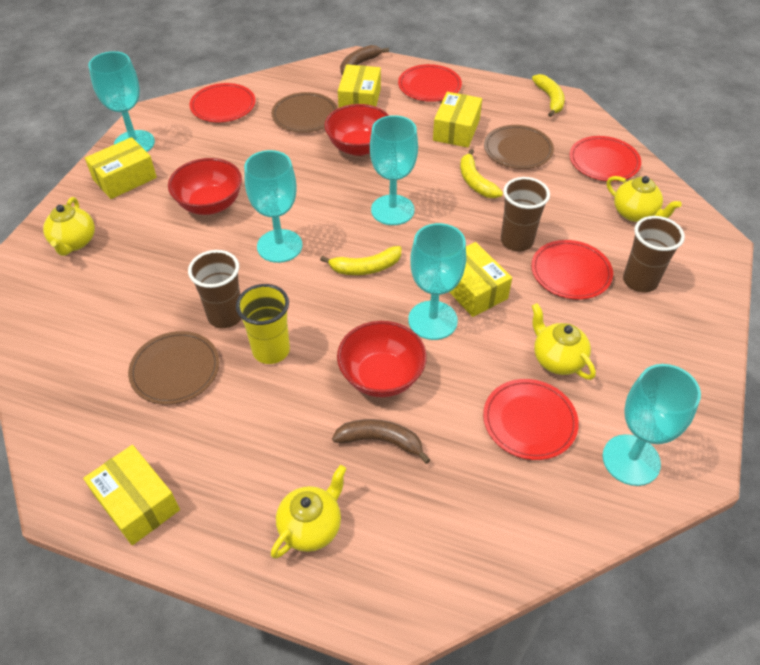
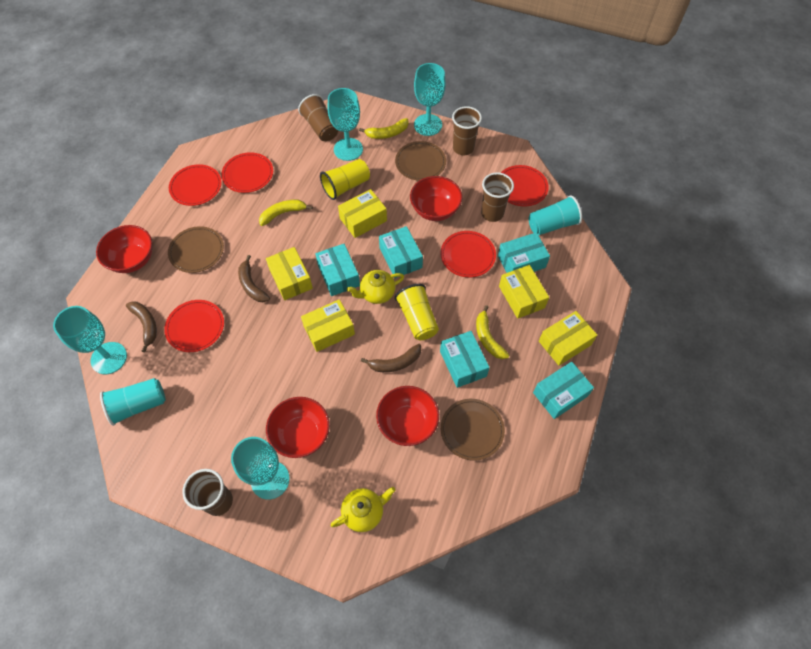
brown banana: [332,419,430,464] [340,45,389,75] = 2 -> [126,301,157,352] [238,255,270,302] [361,344,421,372] = 3
brown cup: [188,250,241,328] [501,177,550,251] [623,216,685,293] = 3 -> [182,469,233,516] [298,94,338,141] [452,106,482,155] [481,172,514,222] = 4
red bowl: [168,158,242,215] [324,104,389,156] [337,321,427,397] = 3 -> [96,225,152,273] [266,397,330,458] [376,386,439,446] [410,176,462,221] = 4
turquoise box: none = 0 -> [315,244,360,296] [379,226,423,278] [440,331,490,388] [498,232,550,273] [533,362,594,419] = 5
turquoise cup: none = 0 -> [100,378,166,426] [529,195,582,235] = 2
turquoise goblet: [88,51,155,152] [244,150,303,263] [370,115,418,225] [408,223,466,340] [602,364,701,486] = 5 -> [53,306,127,374] [231,437,290,500] [328,88,363,161] [414,63,446,136] = 4
yellow cup: [236,284,290,364] = 1 -> [320,159,370,200] [395,284,439,340] = 2
yellow teapot: [43,197,95,256] [271,465,347,559] [532,303,596,380] [607,176,682,222] = 4 -> [330,487,396,532] [347,270,404,304] = 2

